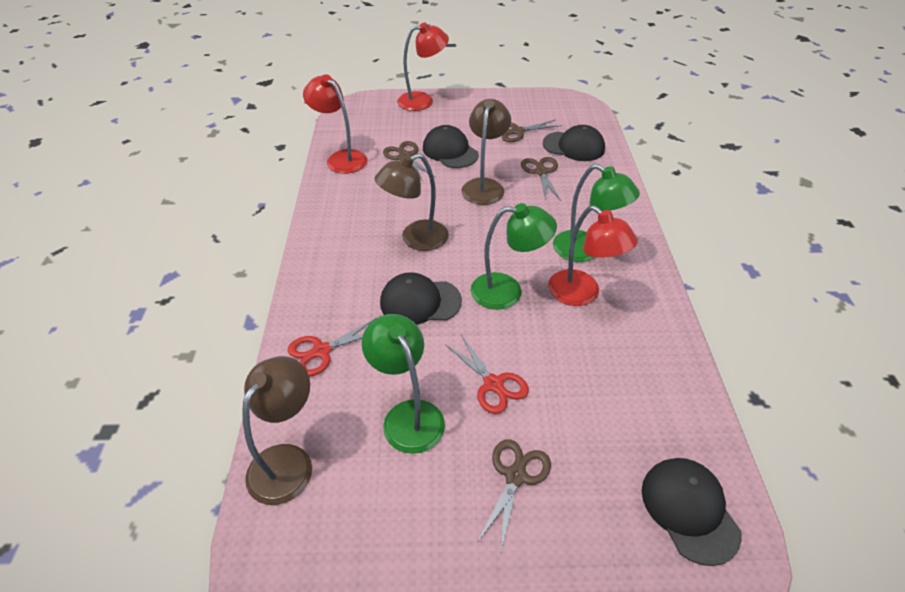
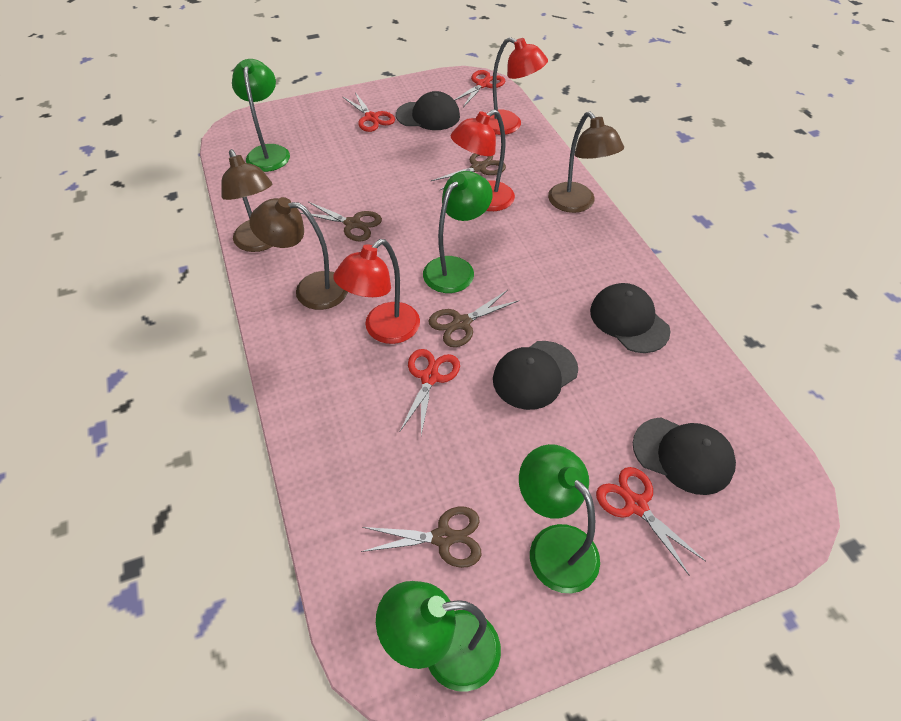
green lamp: [362,314,445,454] [471,203,557,310] [553,164,640,262] = 3 -> [232,59,290,172] [376,581,501,692] [423,171,493,293] [519,444,600,593] = 4
red scissors: [288,318,376,377] [445,335,529,414] = 2 -> [343,92,395,132] [400,349,460,435] [454,70,505,107] [596,467,706,575] = 4

